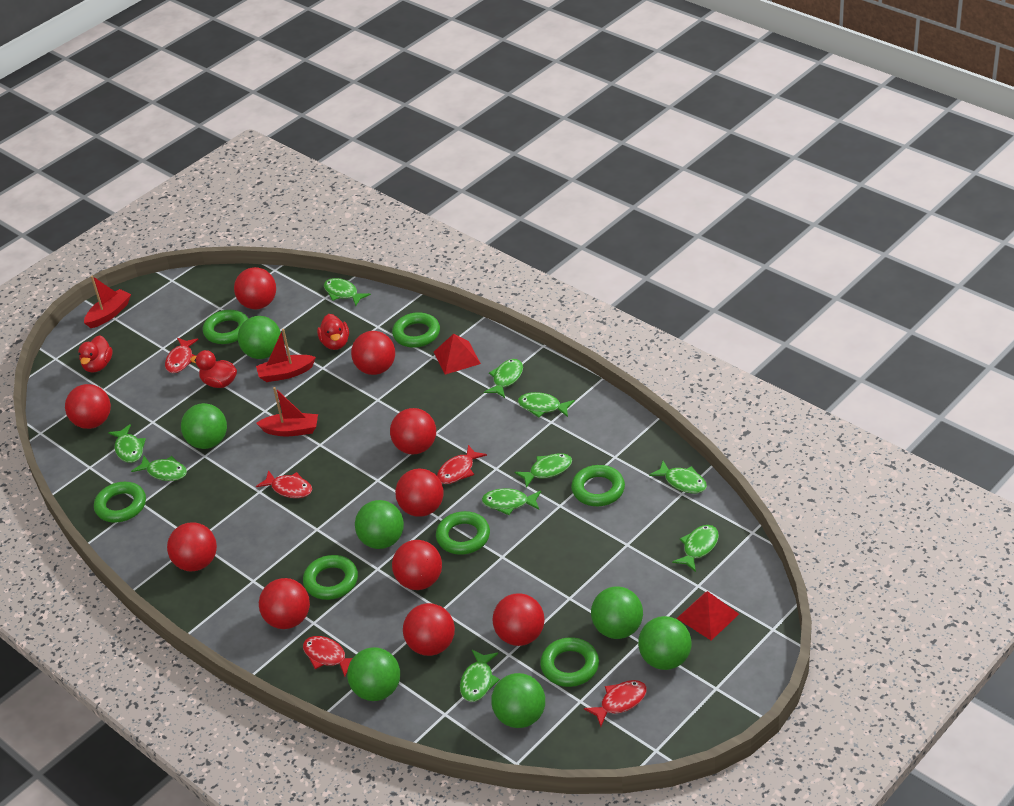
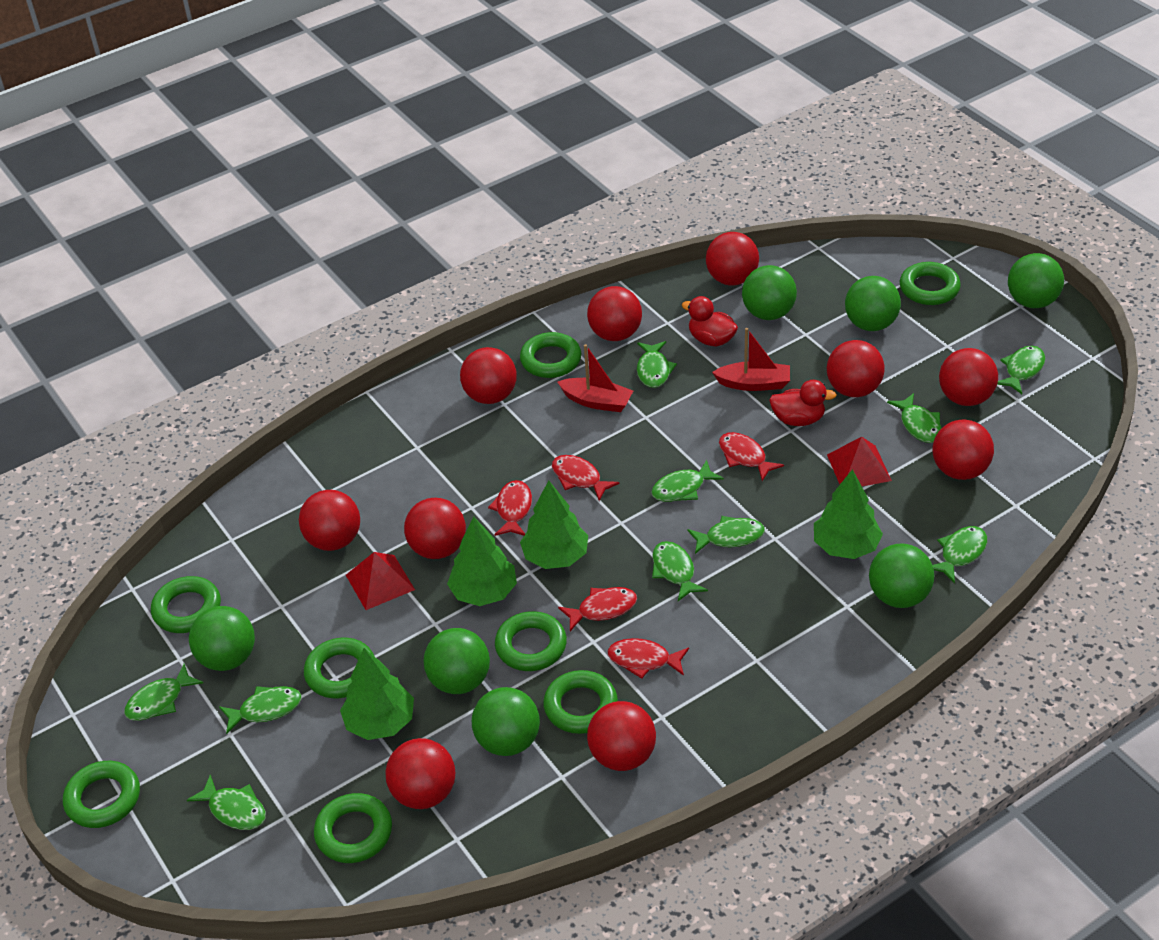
green ring: [94,482,146,523] [203,310,248,344] [303,555,358,600] [392,312,440,348] [436,511,490,555] [540,637,599,687] [571,465,625,506] = 7 -> [63,761,140,828] [151,576,221,633] [304,638,374,698] [314,793,392,863] [495,611,567,671] [520,332,581,378] [543,670,618,734] [900,262,961,305] = 8
green tree: none = 0 -> [340,648,414,740] [447,516,517,606] [520,481,588,569] [814,469,883,559] = 4
red boat: [84,276,131,328] [256,329,316,382] [256,387,318,436] = 3 -> [558,344,633,412] [712,328,790,391] = 2
red duck: [78,335,112,373] [190,350,237,388] [317,314,349,350] = 3 -> [682,296,738,347] [769,380,836,426] = 2

